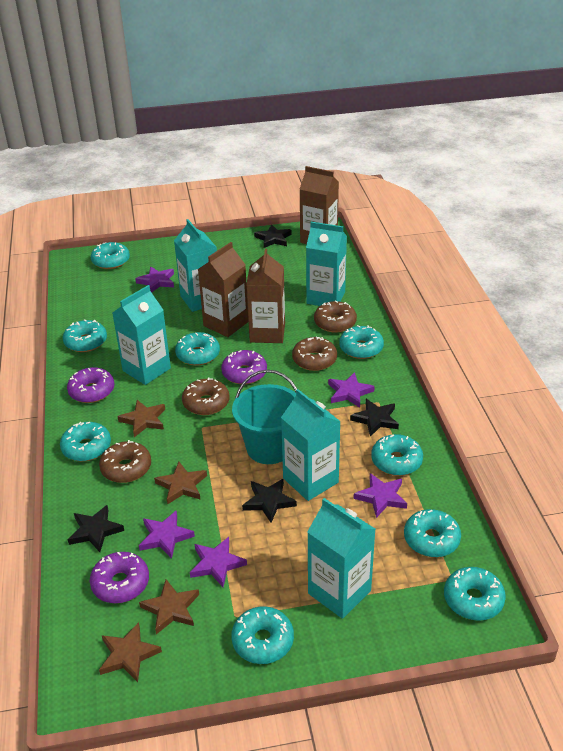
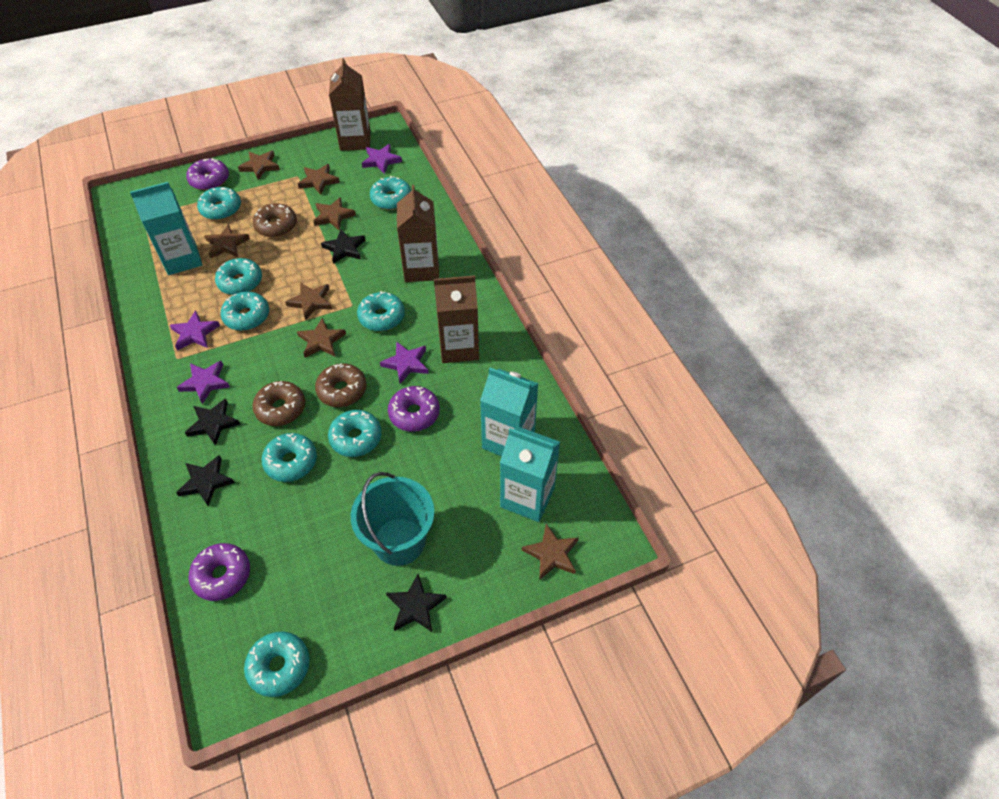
brown donut: [99,440,151,483] [182,377,229,415] [292,336,337,371] [314,300,357,333] = 4 -> [252,381,305,426] [253,203,297,237] [315,363,367,407] = 3
brown star: [99,622,162,682] [117,400,165,437] [139,579,199,634] [154,462,207,504] = 4 -> [204,224,250,258] [238,150,280,180] [285,282,332,321] [297,318,346,358] [298,164,340,195] [313,197,356,230] [522,524,579,580] = 7
purple star: [135,267,174,293] [139,511,195,559] [190,537,247,587] [328,372,375,408] [353,473,407,518] = 5 -> [170,311,220,351] [176,361,230,404] [362,144,402,174] [380,341,428,384] = 4
turquoise carton: [112,285,171,385] [174,219,217,312] [281,389,341,501] [306,222,347,306] [307,498,375,619] = 5 -> [130,182,202,275] [480,368,539,456] [500,427,560,522] = 3
turquoise donut: [60,422,111,461] [63,319,107,352] [91,242,130,269] [175,332,220,366] [231,606,294,664] [339,325,384,359] [371,434,423,476] [404,509,461,557] [444,567,506,621] = 9 -> [197,187,241,220] [215,258,262,295] [221,292,269,331] [244,631,310,697] [261,433,317,482] [328,410,382,457] [357,291,405,331] [370,176,411,210] = 8

